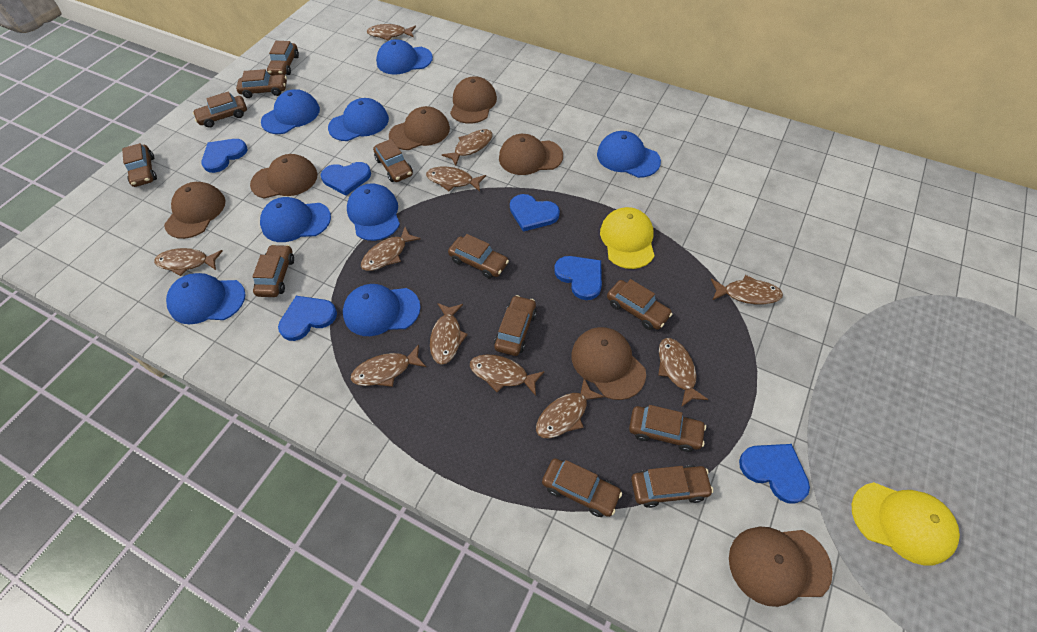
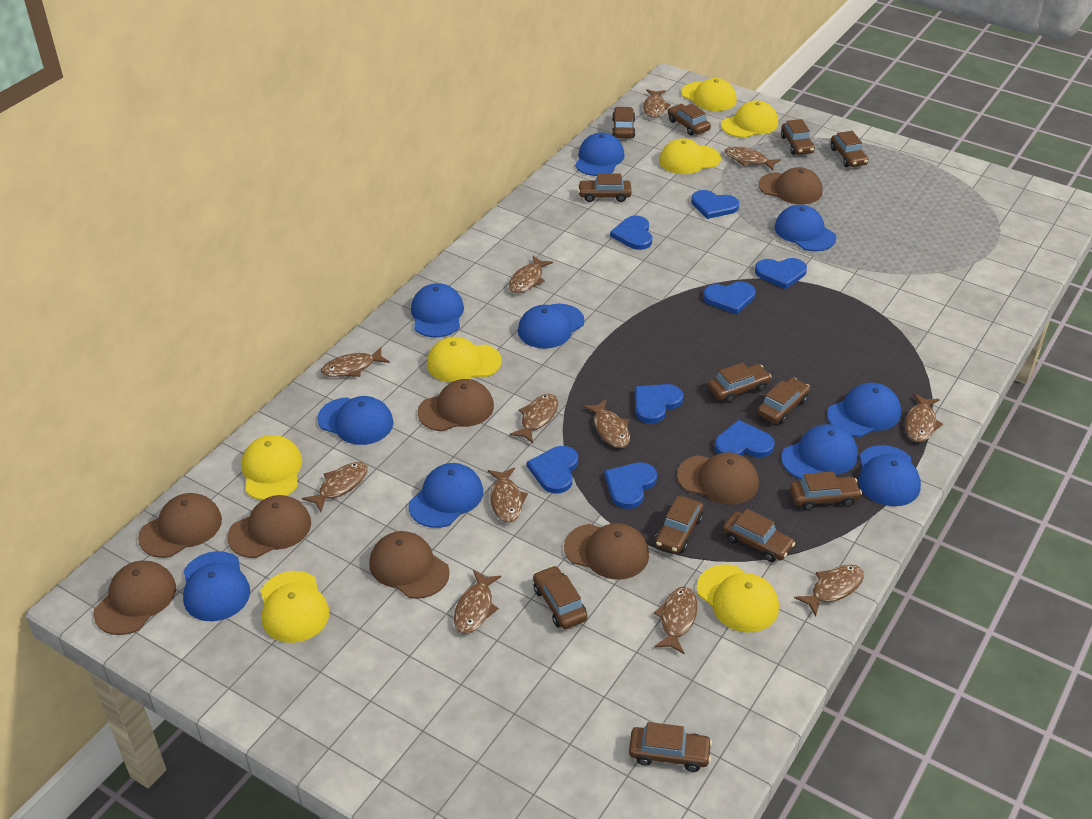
blue cap: [166,273,246,324] [260,197,331,242] [261,89,320,134] [328,98,389,141] [343,284,421,336] [347,183,400,241] [376,39,433,75] [597,131,661,178] = 8 -> [183,551,250,621] [317,396,394,445] [408,463,483,528] [411,283,464,338] [518,304,585,349] [575,133,625,176] [774,205,836,251] [781,424,858,479] [827,383,901,437] [858,445,921,506] = 10
blue heart: [201,139,248,173] [278,296,337,341] [321,162,371,196] [510,194,560,232] [554,256,602,300] [739,444,810,504] = 6 -> [527,446,578,493] [604,462,657,509] [610,215,653,250] [635,384,683,423] [691,190,739,219] [703,282,756,314] [715,420,774,457] [755,258,807,289] = 8
brown cap: [164,182,225,239] [250,154,317,199] [389,106,450,150] [450,76,497,124] [499,134,563,175] [571,327,646,400] [729,527,833,607] = 7 -> [93,561,176,635] [138,493,222,558] [227,495,311,558] [369,531,450,599] [418,379,494,431] [564,523,649,580] [677,452,759,505] [758,167,823,204] = 8
brown fish: [154,248,222,276] [351,344,426,387] [361,227,421,271] [367,24,416,41] [426,167,486,192] [430,303,468,365] [442,129,493,166] [470,354,545,396] [536,378,604,438] [658,338,709,407] [711,275,783,305] = 11 -> [302,462,368,512] [321,347,390,377] [454,570,501,634] [488,467,528,523] [509,256,553,293] [509,394,558,443] [583,399,630,448] [643,89,671,118] [654,587,698,654] [725,147,781,170] [794,564,864,616] [905,393,943,442] = 12
yellow cap: [600,207,655,269] [852,482,960,566] = 2 -> [241,435,302,500] [261,571,329,643] [427,337,502,382] [659,138,721,174] [681,78,737,111] [697,565,779,632] [721,100,778,138] = 7

